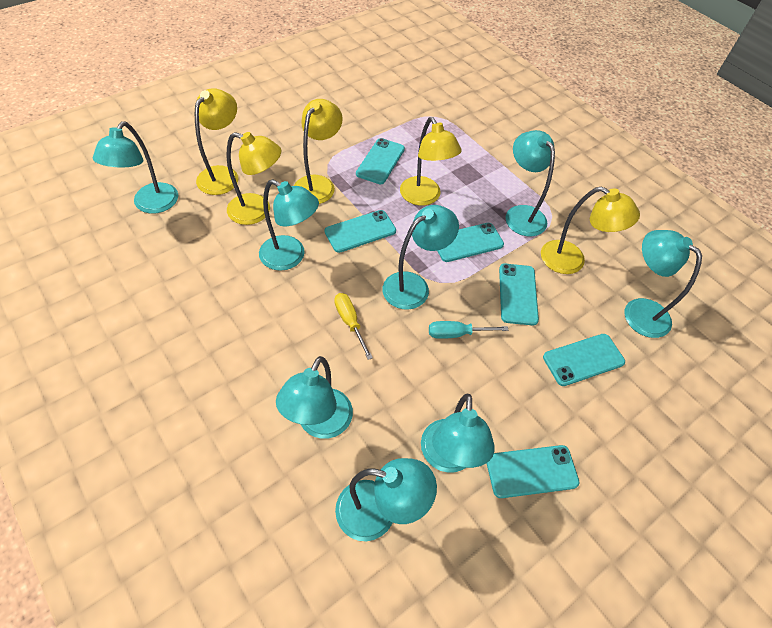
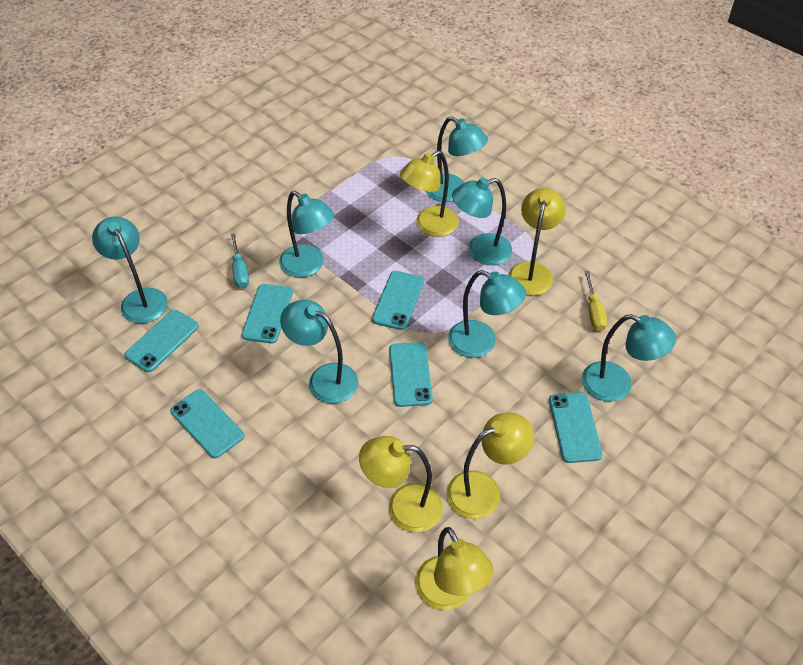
turquoise lamp: [93,121,178,214] [259,179,319,271] [276,356,353,439] [335,458,437,541] [382,205,459,310] [421,394,495,473] [505,130,555,237] [625,230,702,338] = 8 -> [92,216,168,323] [279,191,334,277] [280,300,359,404] [426,116,488,202] [448,270,526,358] [452,178,512,265] [582,314,676,402] = 7

